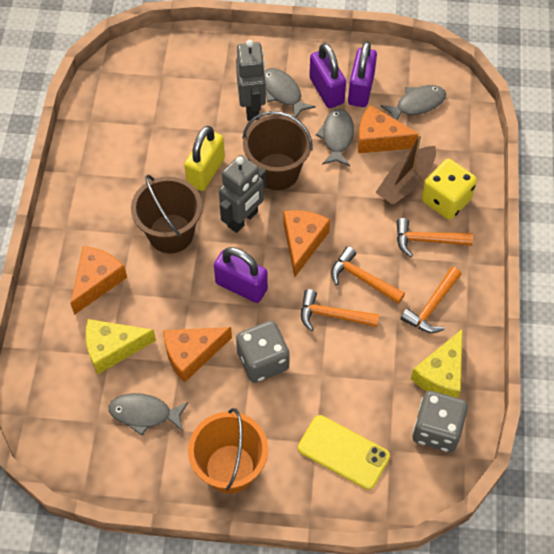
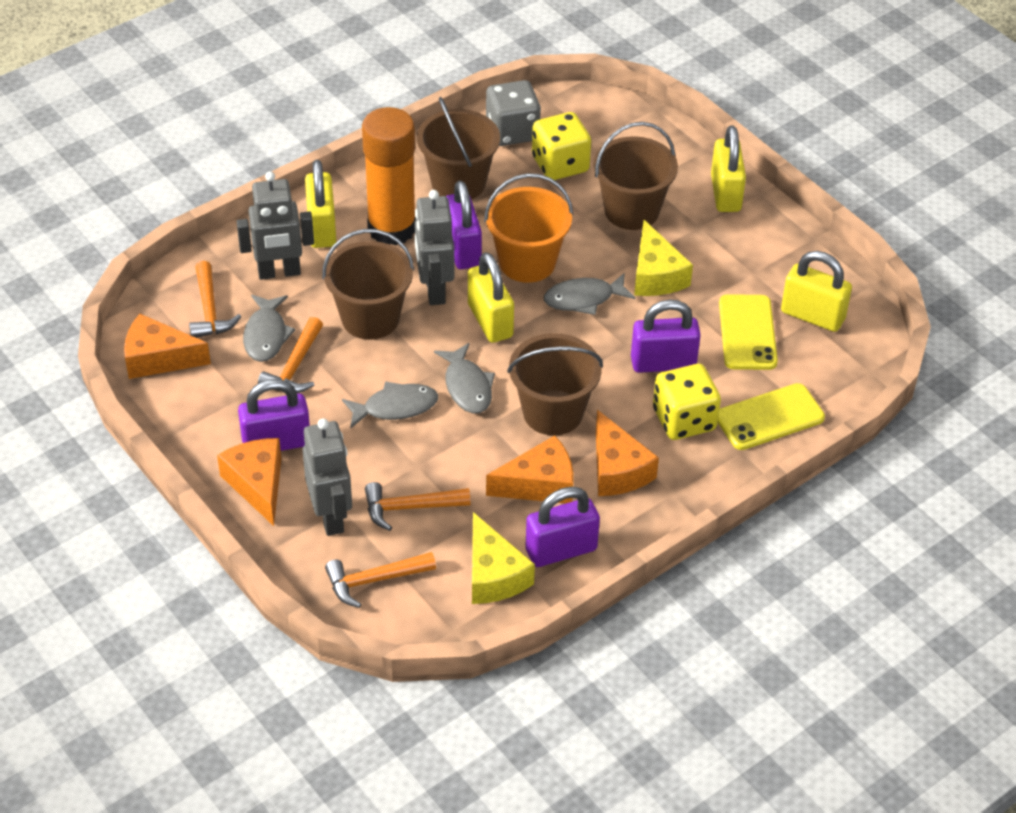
brown boat: [375,134,436,205] = 1 -> none = 0
brown bucket: [131,175,202,254] [242,111,313,190] = 2 -> [322,229,414,340] [417,97,500,200] [507,333,603,436] [593,122,678,230] = 4
grey dice: [236,321,290,383] [412,391,468,453] = 2 -> [486,80,541,146] = 1
grey robot: [219,155,266,233] [236,40,266,121] = 2 -> [237,171,314,280] [303,418,352,536] [415,190,454,305] = 3
orange glue stick: none = 0 -> [362,107,416,245] = 1
purple padlock: [214,247,268,303] [309,43,346,108] [348,41,377,107] = 3 -> [238,379,310,451] [446,181,482,269] [525,487,600,567] [631,300,701,373] = 4
yellow dice: [421,159,477,220] = 1 -> [532,112,591,180] [653,364,721,440] = 2
yellow padlock: [184,126,225,191] = 1 -> [305,160,336,248] [468,252,514,343] [711,125,746,212] [781,251,852,332] = 4
yellow phone: [298,415,390,490] = 1 -> [718,383,825,450] [719,294,778,370] = 2

